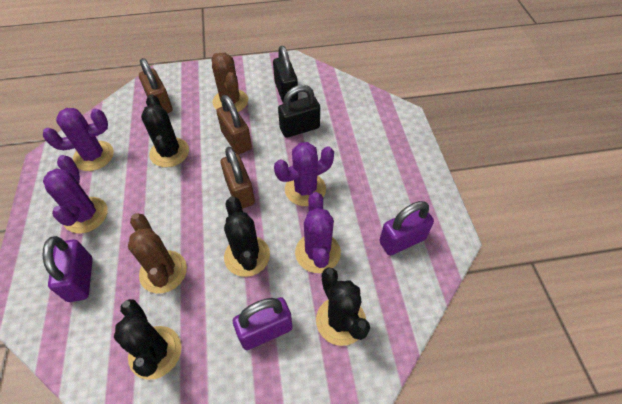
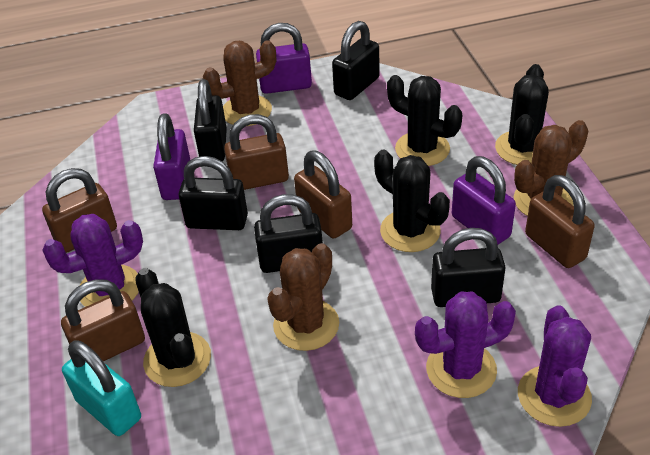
black padlock: [273,46,298,102] [278,85,320,138] = 2 -> [179,156,248,230] [194,79,227,161] [254,194,323,273] [332,21,380,100] [431,228,506,307] = 5
brown cactus: [128,213,187,294] [211,53,248,112] = 2 -> [203,40,276,126] [267,243,339,351] [514,120,588,216] = 3
brown padlock: [139,58,173,114] [216,95,252,154] [221,147,255,209] = 3 -> [42,168,117,253] [61,279,145,361] [224,114,289,190] [294,150,352,238] [525,175,594,268] = 5
purple cactus: [43,108,114,171] [43,155,108,233] [274,142,334,206] [295,192,341,273] = 4 -> [42,214,143,307] [415,292,516,398] [518,305,592,427] = 3
turquoise padlock: none = 0 -> [62,340,141,436] = 1

